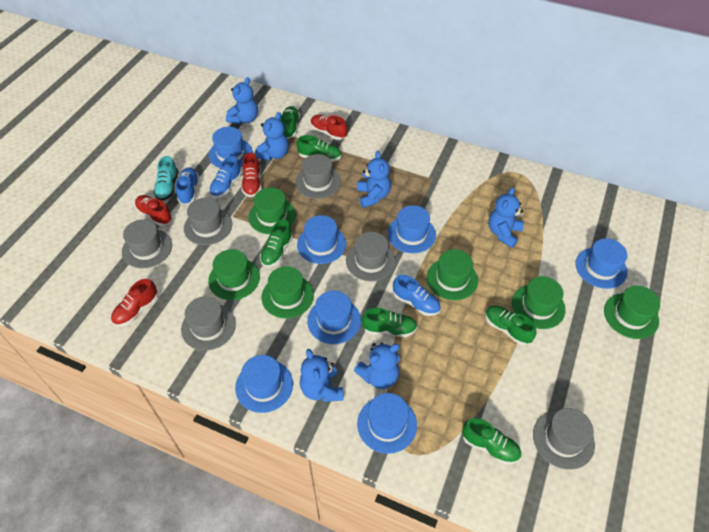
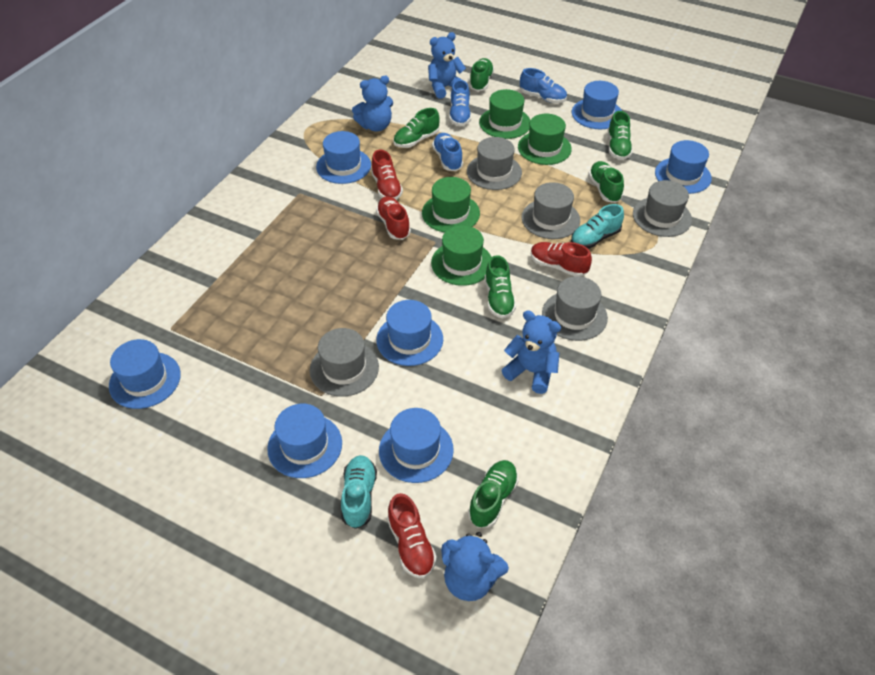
blue teddy bear: [226,77,258,125] [255,112,289,160] [300,349,344,402] [354,343,400,389] [357,151,391,208] [488,187,524,248] = 6 -> [352,76,393,132] [428,32,466,99] [441,532,509,601] [501,310,561,394] = 4
green hat: [208,249,260,300] [248,187,296,234] [262,266,314,319] [427,249,478,300] [512,276,566,329] [604,286,660,339] = 6 -> [422,177,480,233] [431,225,491,286] [479,89,530,139] [518,114,572,165] = 4
grey hat: [122,219,172,268] [181,297,236,351] [184,198,232,245] [295,154,341,199] [346,232,396,281] [533,408,595,470] = 6 -> [310,328,379,397] [467,137,522,190] [521,182,580,239] [542,276,608,341] [633,180,692,237] = 5
turquoise shoe: [153,156,179,201] = 1 -> [341,455,377,529] [571,204,624,249] = 2

